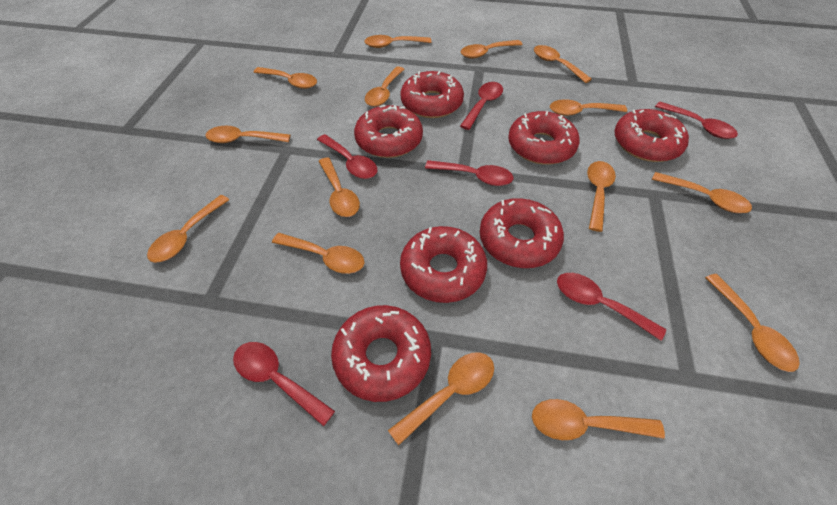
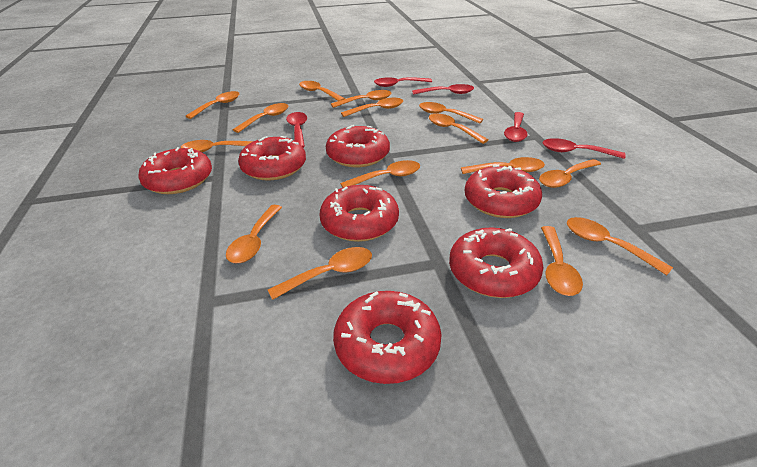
red spoon: [233,342,335,426] [317,134,377,179] [425,160,513,186] [460,82,503,130] [557,273,666,341] [655,102,738,139] = 6 -> [286,112,307,148] [374,77,432,87] [412,84,474,95] [504,112,528,142] [542,138,626,159] = 5

